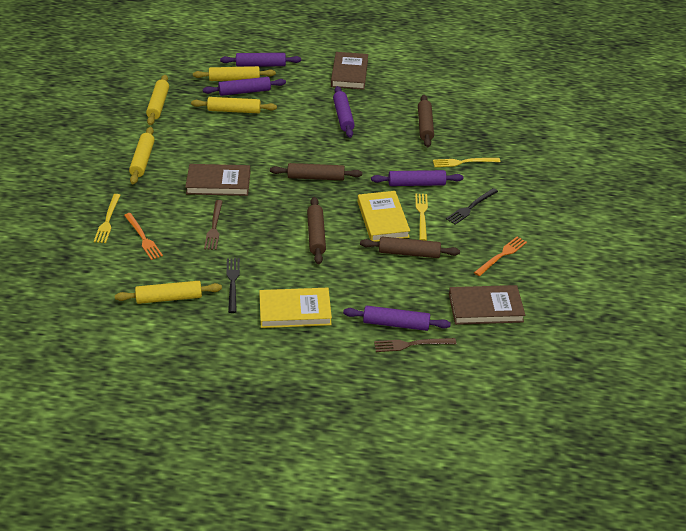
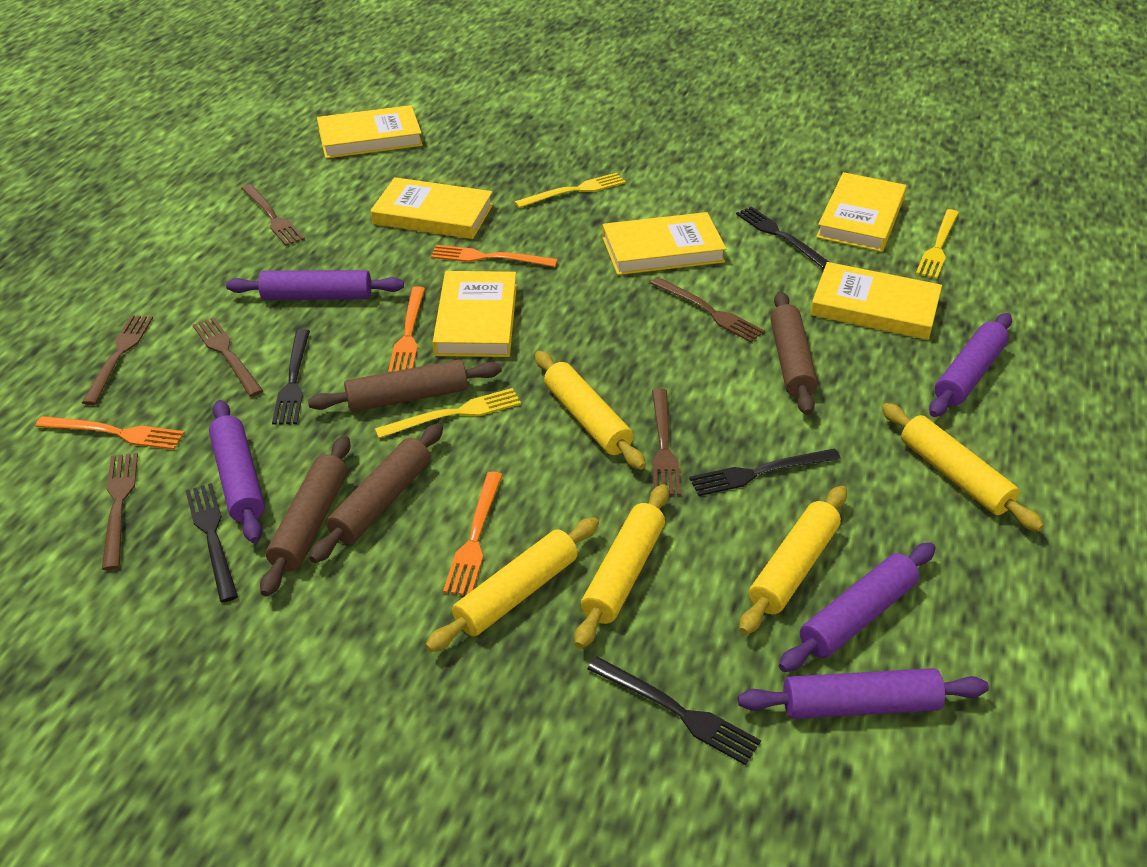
black fork: [226,258,240,313] [446,188,498,225] = 2 -> [185,483,238,603] [272,329,310,425] [587,656,761,765] [689,449,841,496] [736,206,829,269] = 5
brown book: [185,164,250,196] [331,52,368,90] [449,285,525,325] = 3 -> none = 0
brown fork: [204,200,223,250] [374,338,456,352] = 2 -> [82,315,153,405] [102,453,138,570] [193,317,263,397] [241,184,305,246] [650,277,765,342] [652,389,681,496] = 6
orange fork: [124,213,163,260] [474,236,527,276] = 2 -> [35,416,185,450] [388,287,425,372] [431,245,558,267] [443,471,502,595] = 4
yellow book: [259,288,332,328] [358,191,410,242] = 2 -> [317,105,423,159] [371,177,493,239] [433,271,517,357] [602,212,726,275] [810,262,942,340] [816,172,907,252] = 6

